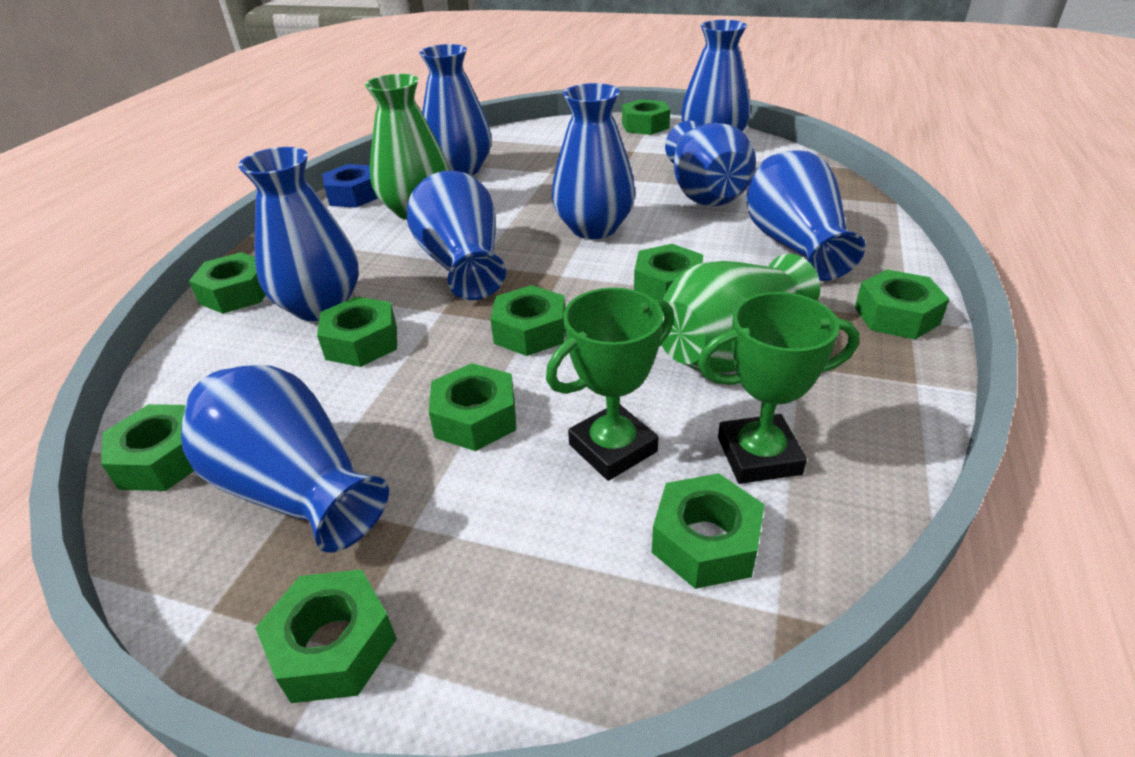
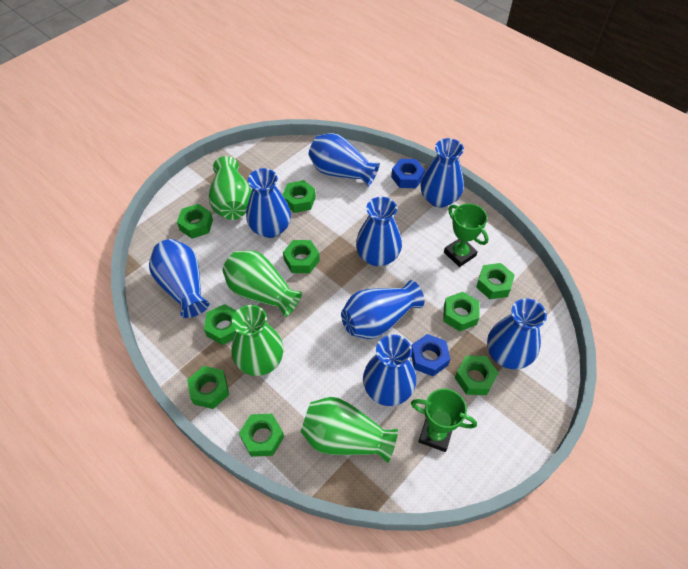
blue nut: [322,164,378,208] = 1 -> [391,159,425,188] [411,334,450,376] = 2
green nut: [101,404,194,491] [189,252,266,314] [255,569,397,703] [317,297,397,367] [429,363,516,451] [490,285,565,356] [622,99,670,135] [634,244,703,300] [652,473,765,589] [855,269,950,339] = 10 -> [177,204,213,239] [187,366,229,409] [204,304,237,345] [239,414,284,457] [283,180,316,213] [283,240,320,273] [443,292,479,331] [455,355,499,395] [476,263,515,299] = 9
green vase: [365,74,449,220] [661,254,820,374] = 2 -> [209,156,252,220] [223,251,302,317] [231,305,284,376] [301,397,398,463] = 4

